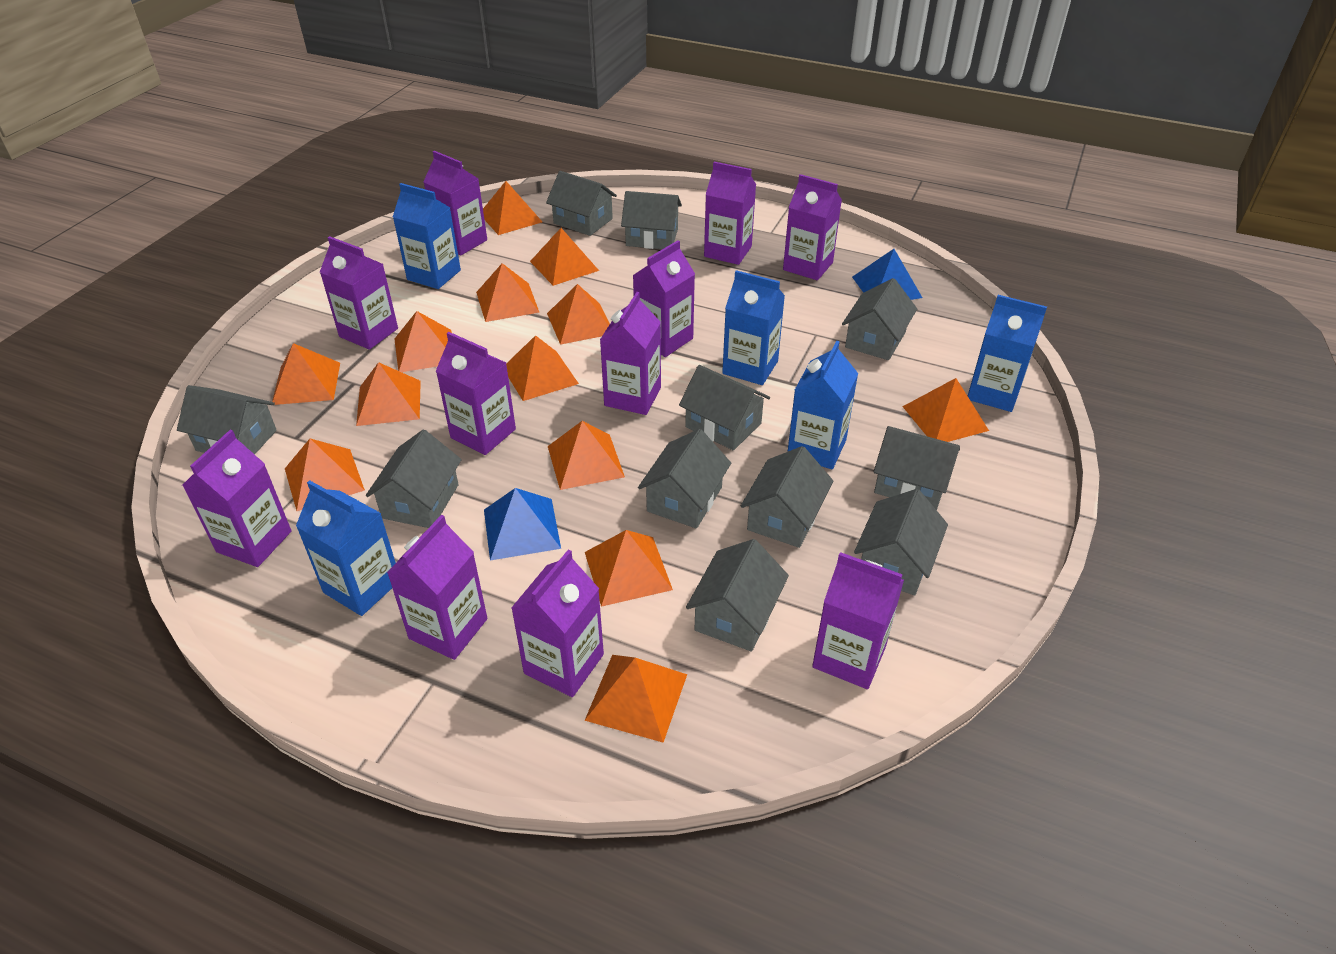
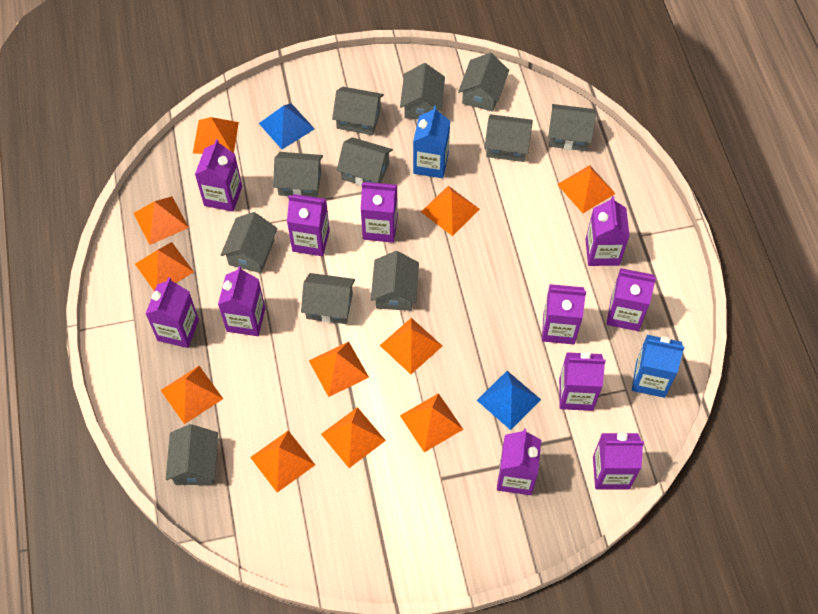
blue carton: [296,480,396,616] [393,183,461,289] [722,270,785,385] [788,341,858,469] [968,295,1047,412] = 5 -> [413,106,450,178] [632,335,685,398] = 2
orange pyramid: [272,343,340,405] [285,439,365,511] [356,362,421,426] [394,311,452,372] [476,263,540,322] [483,181,542,235] [506,335,579,401] [530,228,599,286] [547,284,610,345] [548,421,625,490] [585,530,673,607] [585,655,687,743] [902,378,989,442] = 13 -> [133,196,189,245] [135,242,194,291] [161,366,223,424] [193,117,239,154] [250,430,315,492] [309,342,369,397] [321,407,386,468] [380,318,442,374] [400,393,463,452] [421,186,480,236] [557,165,616,213] = 11

